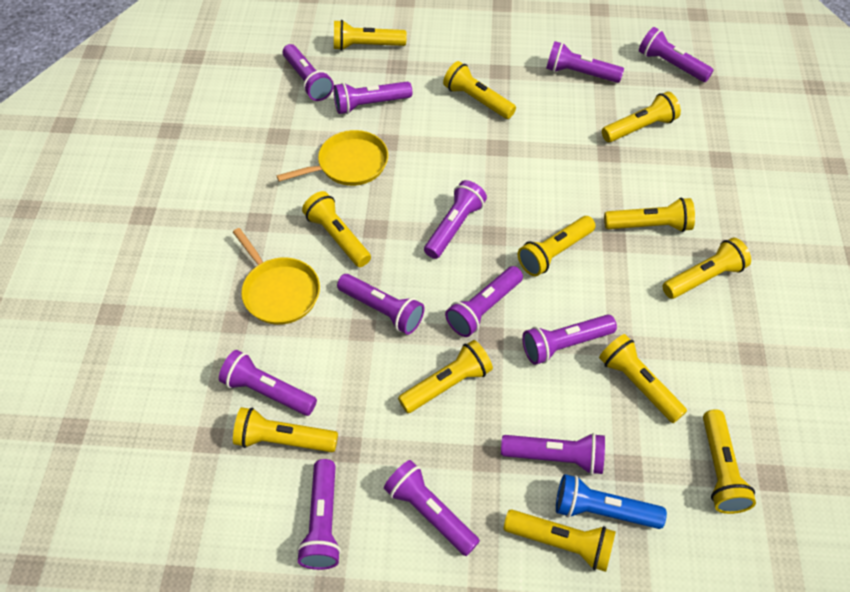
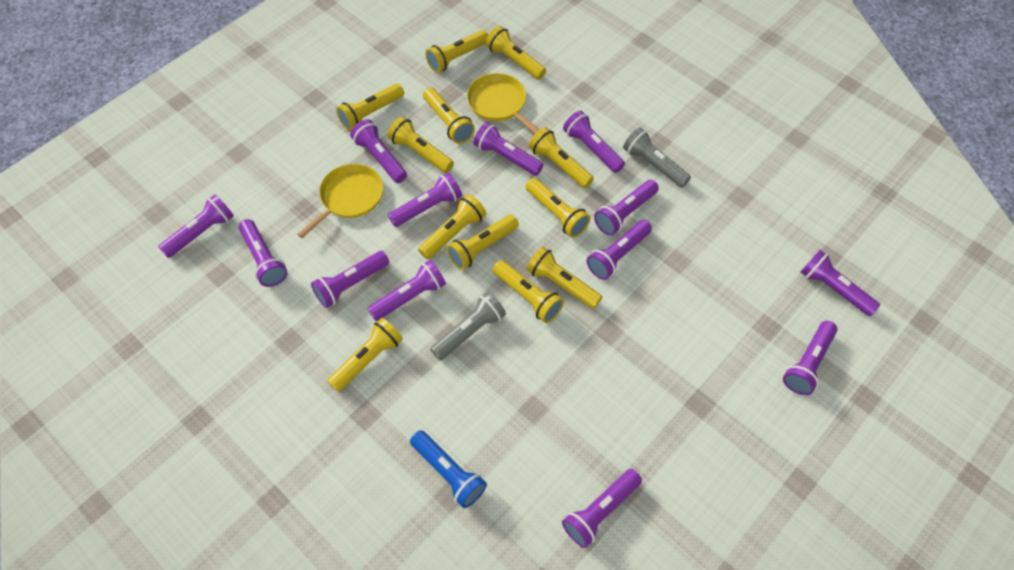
grey flashlight: none = 0 -> [430,292,506,360] [623,127,691,188] = 2
purple flashlight: [219,350,317,416] [283,44,334,101] [297,459,341,570] [334,81,412,114] [337,274,424,335] [384,460,480,556] [424,180,487,259] [445,266,523,337] [501,433,605,475] [522,315,617,365] [546,41,624,83] [639,27,714,82] = 12 -> [158,194,234,258] [239,219,288,287] [311,251,389,308] [350,119,407,183] [367,260,446,321] [388,172,462,227] [473,122,543,176] [562,469,642,548] [563,110,625,173] [587,220,652,280] [594,180,659,236] [783,321,838,395] [801,250,880,316] = 13

